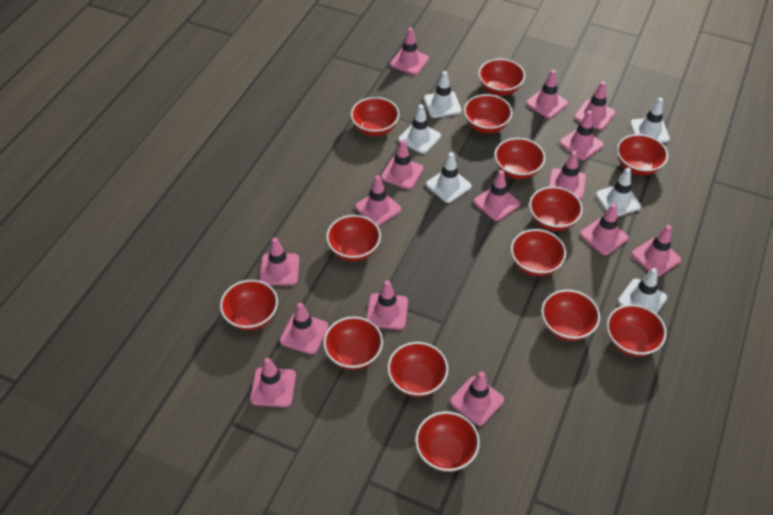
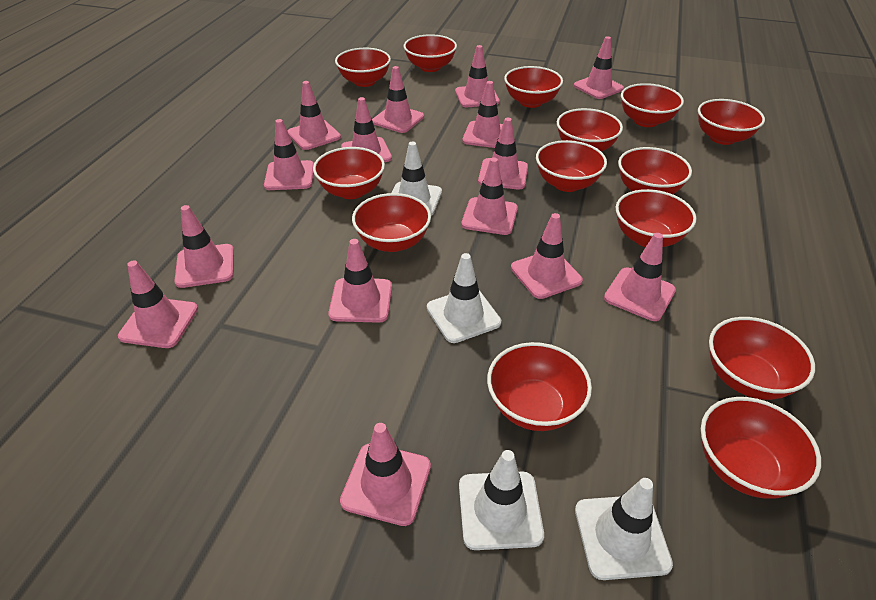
white traffic cone: [398,104,441,154] [424,71,462,118] [426,152,471,203] [596,168,641,217] [618,268,667,314] [630,98,670,143] = 6 -> [392,141,442,216] [427,253,501,343] [459,450,544,550] [575,478,673,580] = 4

